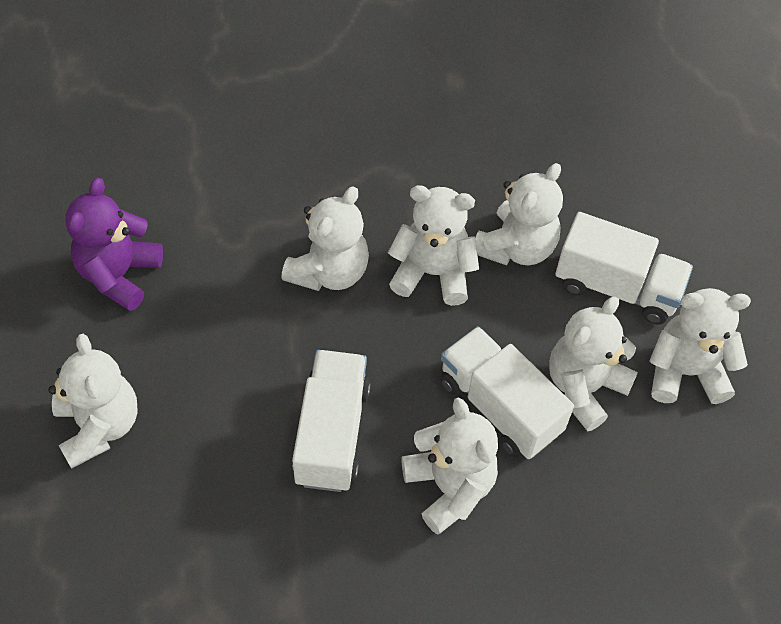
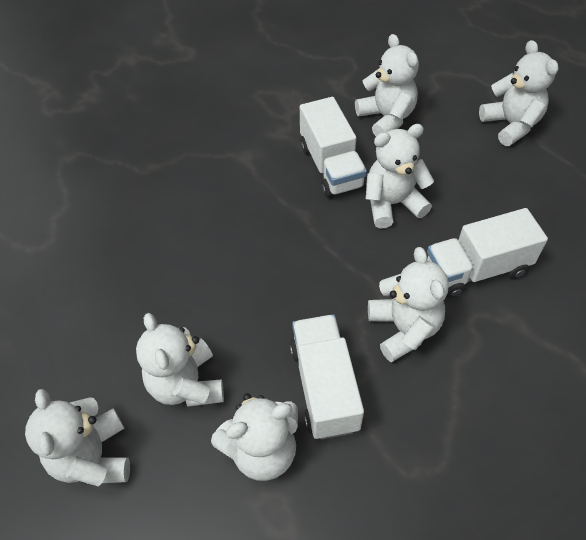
purple teddy bear: [65,178,163,311] = 1 -> none = 0

